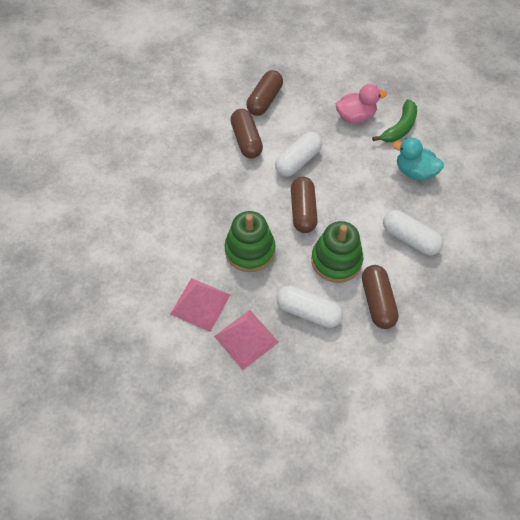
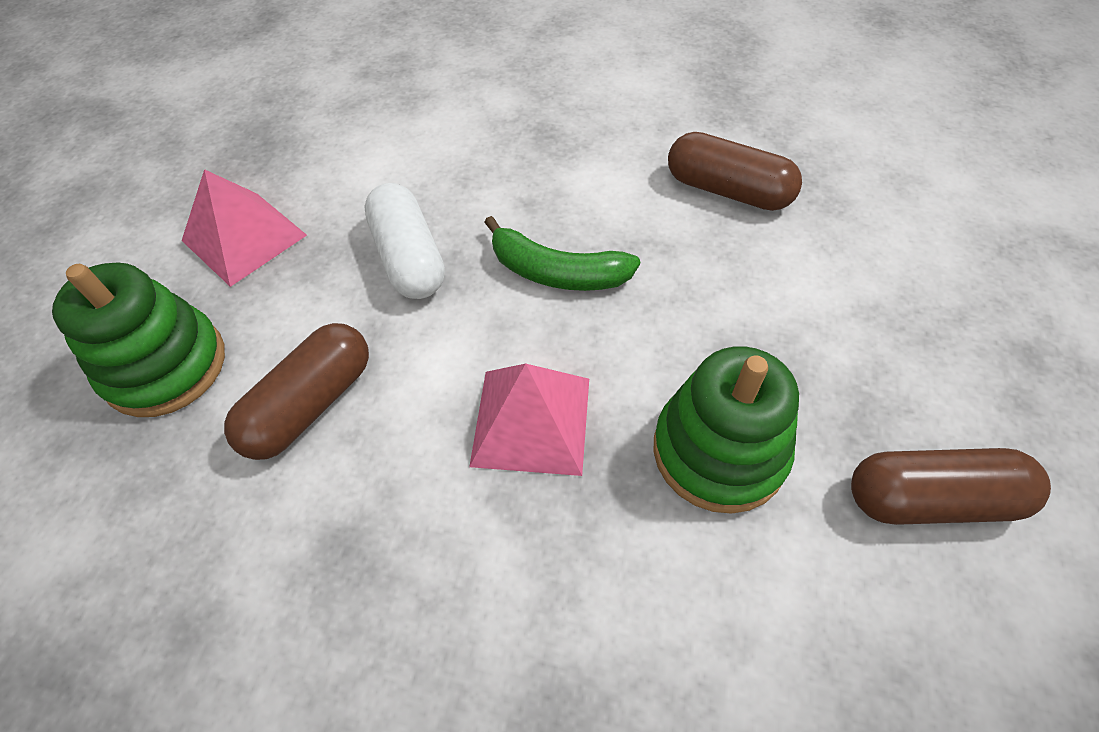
brown capsule: [231,109,263,159] [246,70,283,116] [291,176,318,233] [362,265,399,329] = 4 -> [224,323,369,460] [668,132,802,211] [851,448,1051,525] = 3
pink duck: [336,84,387,124] = 1 -> none = 0
turquoise duck: [392,138,444,181] = 1 -> none = 0
white capsule: [275,132,322,177] [276,285,343,328] [383,210,443,255] = 3 -> [364,183,445,299] = 1

